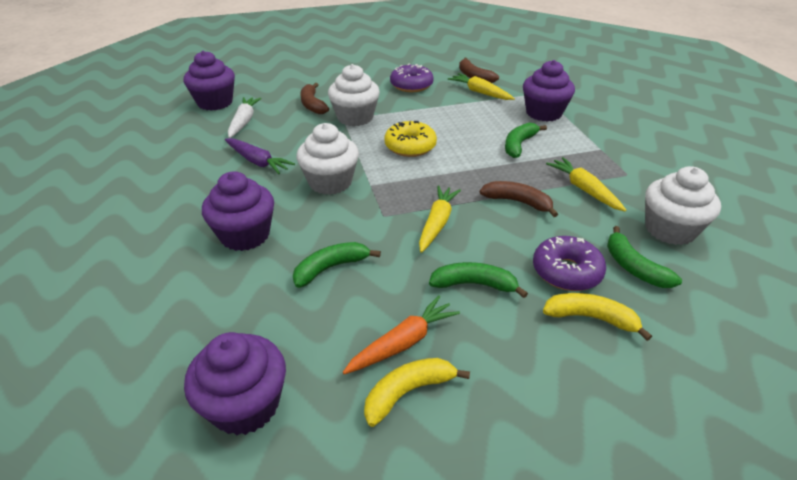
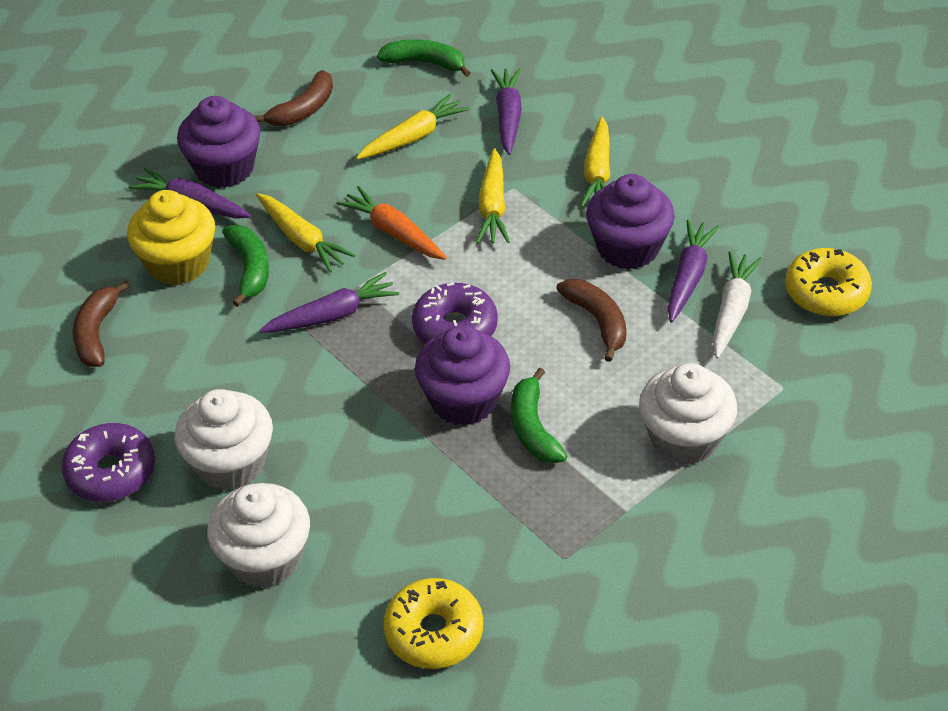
green banana: [293,242,381,288] [429,262,528,298] [505,123,547,158] [607,226,682,288] = 4 -> [222,225,269,307] [377,39,471,77] [511,368,568,464] = 3
purple carrot: [225,138,295,174] = 1 -> [128,168,252,219] [259,272,399,333] [491,68,522,155] [668,220,719,323] = 4
purple cupcake: [184,51,235,111] [184,332,286,436] [202,171,274,251] [523,60,575,122] = 4 -> [177,96,261,188] [415,325,510,426] [586,174,675,270] = 3
yellow banana: [364,358,470,427] [543,293,652,341] = 2 -> none = 0
yellow carrot: [419,185,461,253] [448,73,515,100] [546,157,626,211] = 3 -> [256,193,356,273] [356,94,469,159] [476,148,510,243] [581,116,610,207] = 4
yellow cupcake: none = 0 -> [127,190,215,285] = 1
yellow donut: [384,121,437,157] = 1 -> [383,578,483,669] [785,248,872,316] = 2

